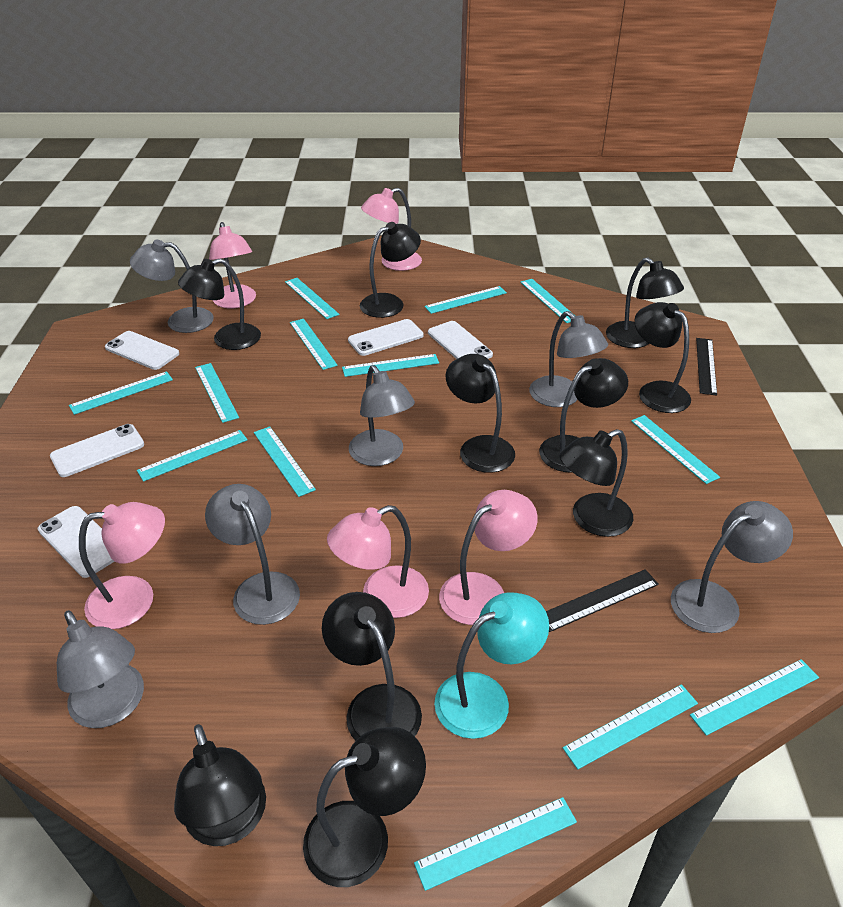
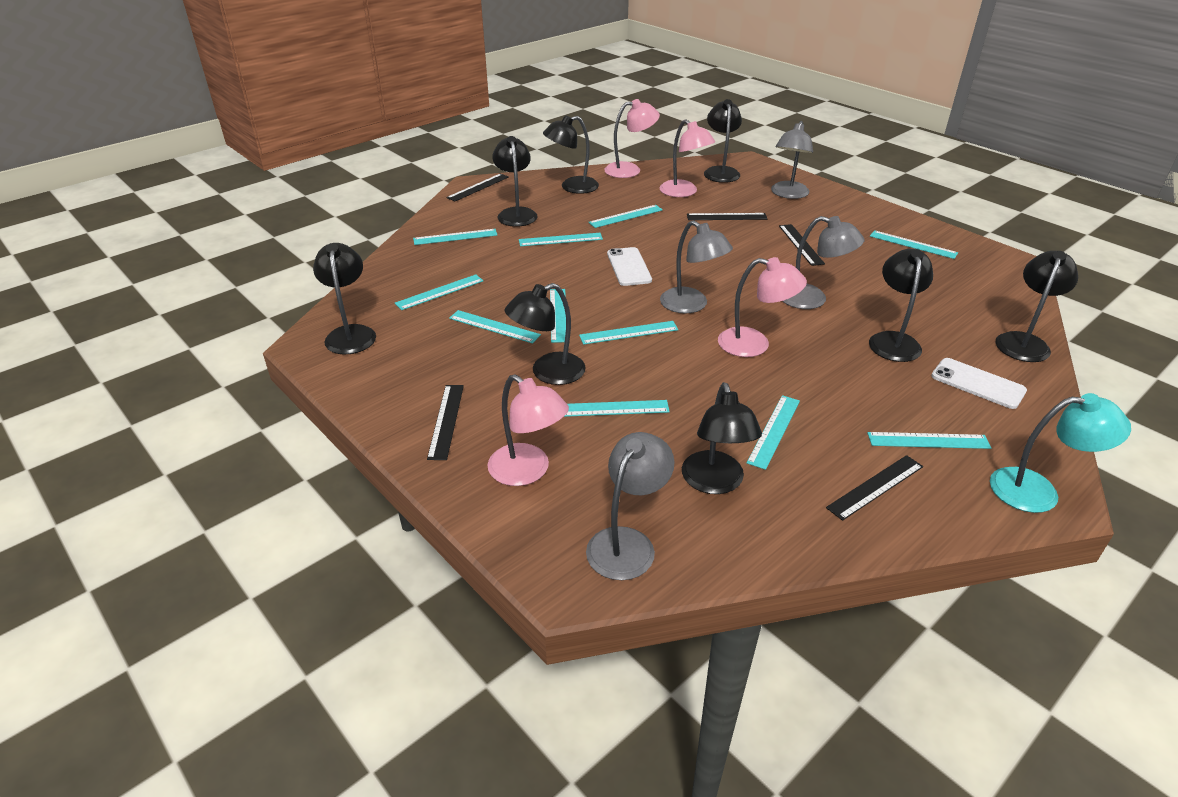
black lamp: [174,724,266,846] [178,259,261,350] [303,727,426,887] [322,592,422,741] [360,222,421,318] [446,354,515,473] [539,358,628,473] [559,429,633,537] [606,257,684,348] [634,302,691,413] = 10 -> [313,243,376,355] [492,136,537,227] [504,283,586,385] [543,115,599,194] [682,382,762,494] [704,99,742,183] [869,249,933,362] [996,251,1078,362] = 8
black ruler: [546,569,659,632] [696,338,717,396] = 2 -> [427,385,464,460] [446,173,509,201] [687,213,768,220] [779,224,825,266] [826,455,923,521] = 5
grey lamp: [57,610,144,728] [130,240,214,333] [205,484,300,625] [349,365,415,466] [529,311,608,407] [671,501,793,633] = 6 -> [586,432,675,580] [660,220,733,314] [771,121,813,199] [782,216,865,309] = 4
pink lamp: [79,502,165,629] [209,222,256,308] [327,505,429,618] [361,188,422,271] [439,490,538,625] = 5 -> [488,374,569,486] [604,99,660,178] [659,119,715,197] [718,257,807,357] = 4
turquoise ruler: [69,371,173,415] [137,430,248,482] [195,363,239,423] [254,426,316,497] [285,278,340,319] [290,319,338,370] [342,354,439,377] [414,797,577,891] [424,286,507,314] [520,279,575,323] [563,684,698,769] [631,415,720,484] [690,659,819,736] = 13 -> [395,274,484,310] [413,229,497,245] [449,310,541,344] [519,233,603,246] [550,289,566,343] [564,400,670,417] [579,321,678,345] [588,205,663,228] [747,395,800,470] [867,432,991,449] [870,230,958,259] = 11
white phone: [38,506,115,578] [50,424,144,477] [105,331,179,370] [348,319,423,356] [428,321,493,359] = 5 -> [607,247,652,286] [931,358,1027,409] = 2

